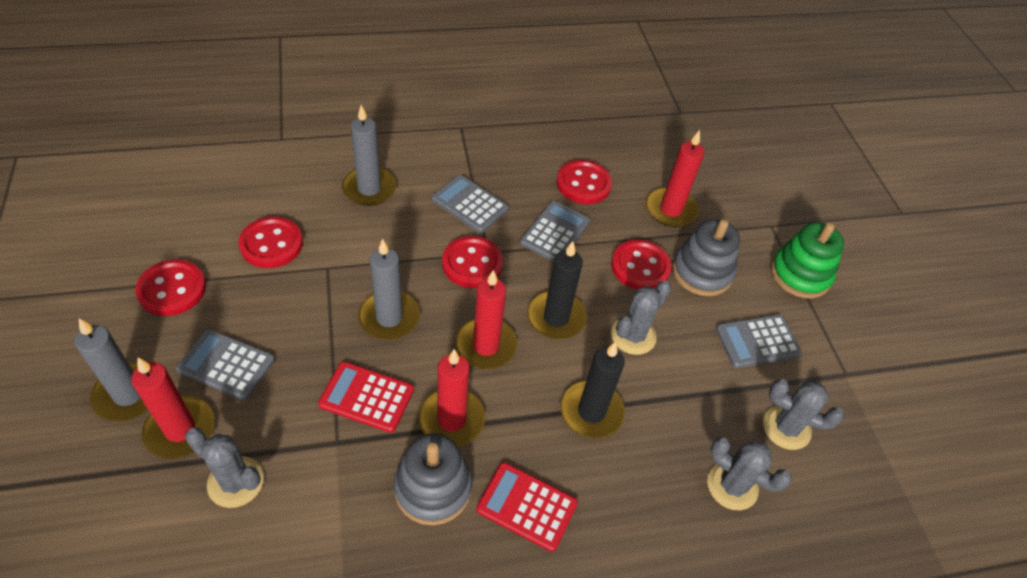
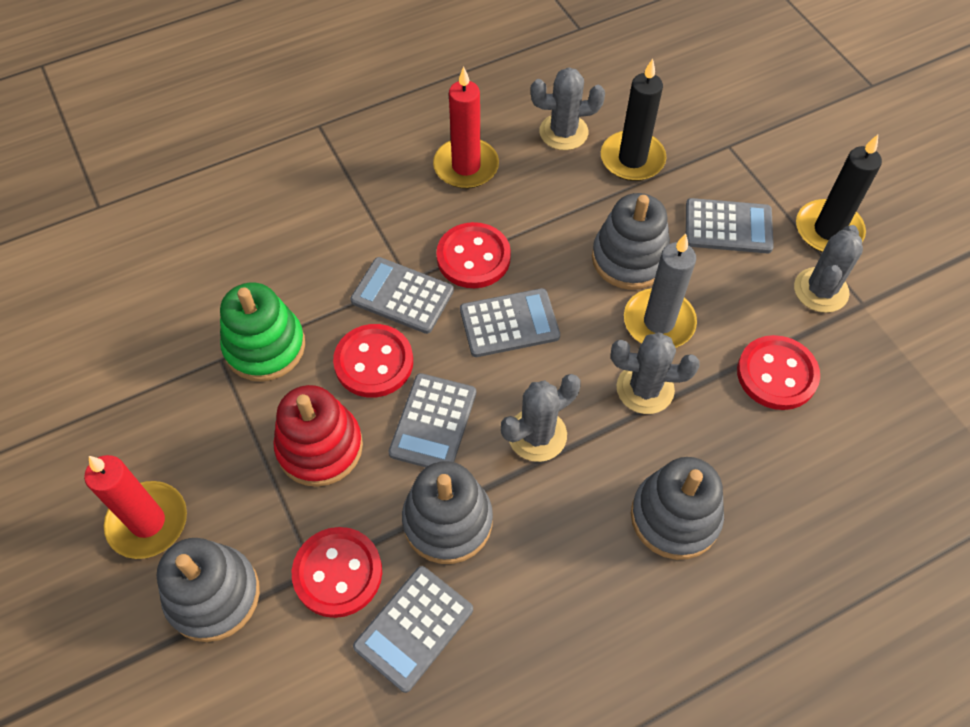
grey calculator: [176,329,275,400] [432,175,509,233] [520,201,590,262] [716,315,802,368] = 4 -> [350,257,454,334] [353,566,473,693] [388,373,476,467] [460,288,560,357] [686,198,774,253] = 5
grey candle: [75,319,148,422] [342,105,396,206] [358,239,420,340] = 3 -> [624,234,697,348] = 1
grey stacking toy: [394,433,472,525] [672,219,740,296] = 2 -> [157,538,260,642] [402,461,493,564] [592,193,670,290] [631,457,724,560] = 4
red button: [135,259,206,316] [238,217,303,268] [442,236,503,288] [557,160,612,204] [611,239,672,290] = 5 -> [292,527,382,618] [333,324,413,398] [436,222,511,288] [737,335,820,410] = 4
red calculator: [318,361,414,433] [476,462,578,552] = 2 -> none = 0
red candle: [131,358,215,459] [419,349,485,447] [456,270,517,369] [646,130,704,227] = 4 -> [84,455,187,559] [433,66,499,189] = 2
red stacking toy: none = 0 -> [273,385,363,487] = 1

